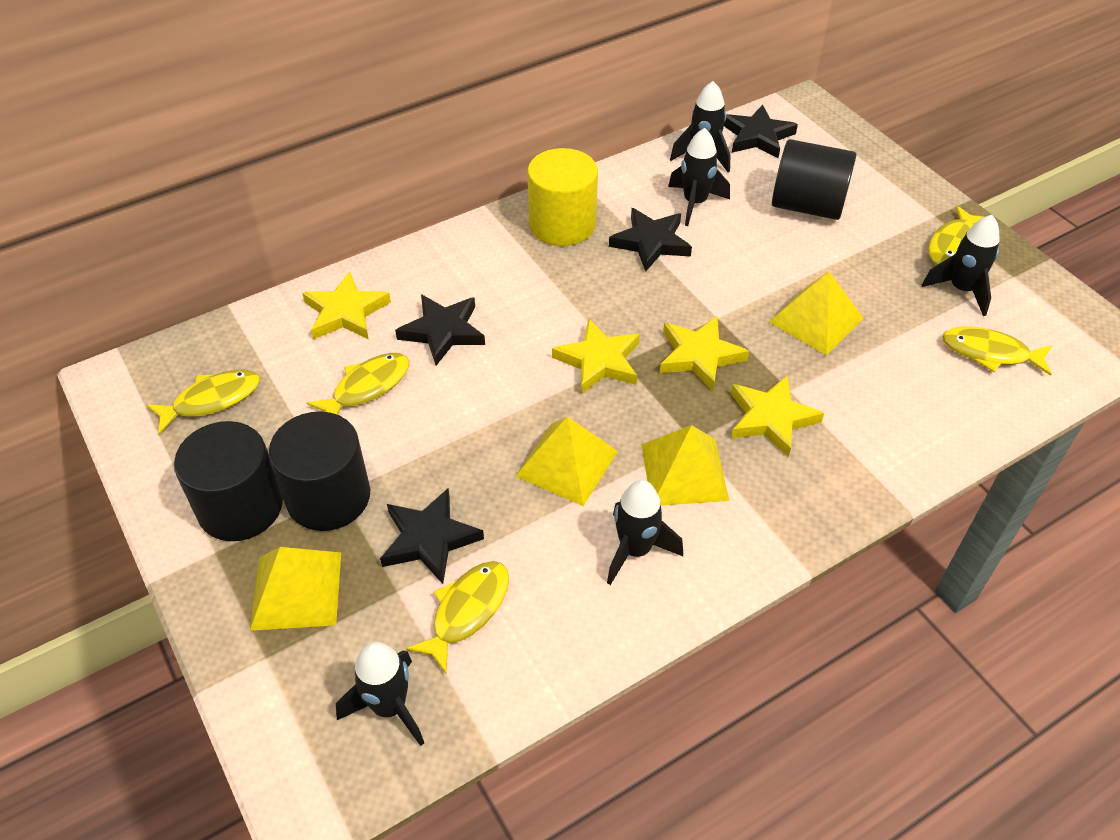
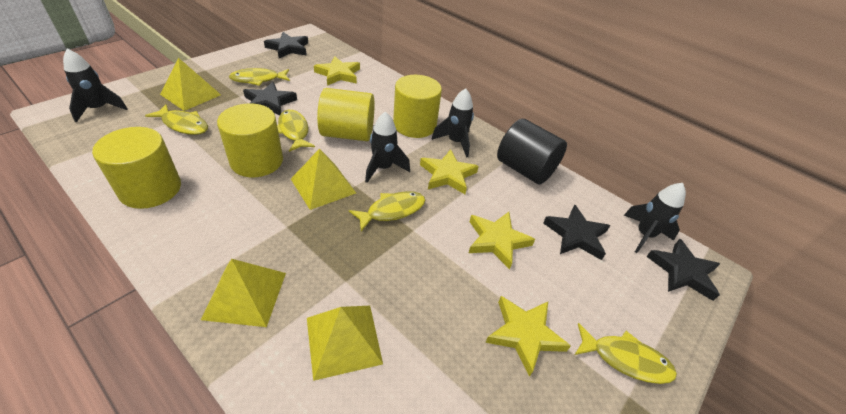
black cylinder: [174,421,283,541] [269,411,370,531] [772,139,857,220] = 3 -> [497,119,567,185] = 1
black rocket: [336,642,424,746] [607,480,683,585] [668,128,730,226] [670,81,731,172] [922,215,1000,316] = 5 -> [63,49,128,123] [365,112,410,183] [431,88,474,158] [624,183,686,253] = 4
yellow cylinder: [527,148,598,246] = 1 -> [92,127,181,209] [217,104,283,177] [317,88,374,141] [393,75,442,138] = 4

